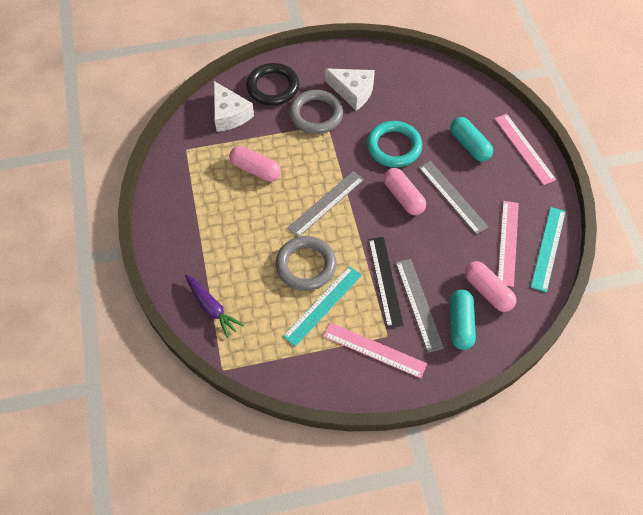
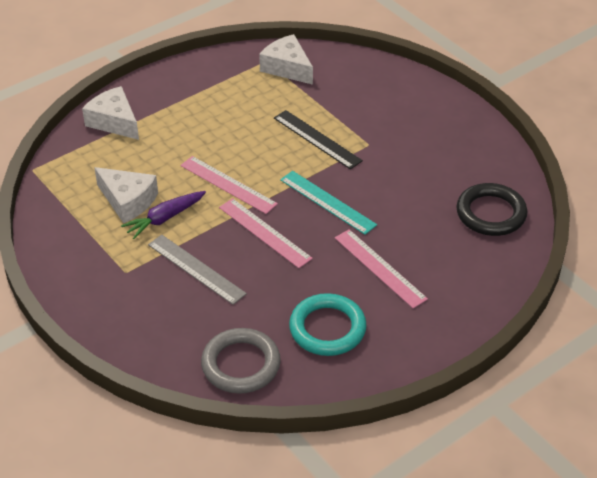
grey ring: [275,236,336,291] [289,90,343,134] = 2 -> [201,328,281,394] = 1
grey ruler: [287,171,364,237] [396,259,444,353] [419,161,488,234] = 3 -> [148,235,247,305] = 1
pink capsule: [229,146,281,181] [383,168,426,215] [465,261,516,312] = 3 -> none = 0
turquoise capsule: [450,117,493,161] [450,290,476,350] = 2 -> none = 0
turquoise ruler: [283,266,362,347] [531,207,566,292] = 2 -> [280,171,377,235] = 1
white cheese: [214,81,254,132] [326,68,375,111] = 2 -> [82,86,139,140] [94,167,158,223] [259,34,313,85] = 3

